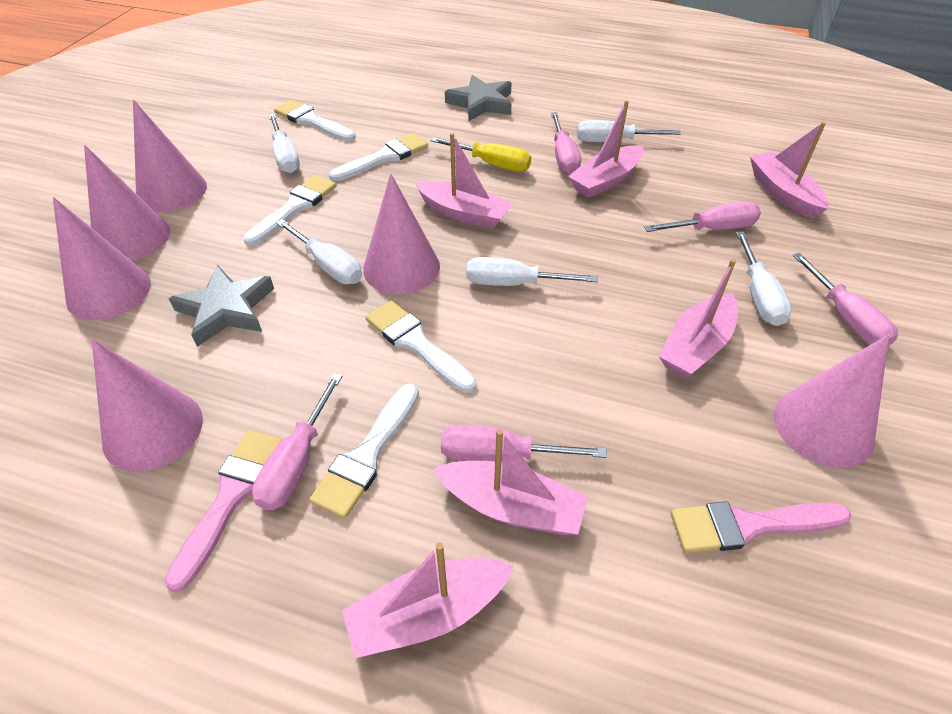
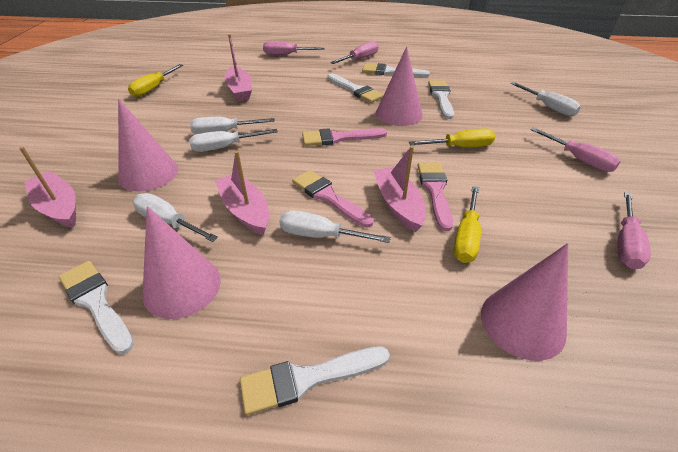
grey star: [168,265,274,347] [445,75,512,121] = 2 -> none = 0
pink boat: [342,542,514,658] [415,133,513,229] [433,429,588,535] [568,100,644,198] [658,259,738,378] [750,122,828,219] = 6 -> [19,147,76,228] [215,151,269,235] [224,34,252,101] [373,146,426,232] = 4
pink brush: [165,430,283,593] [671,501,851,553] = 2 -> [292,170,373,228] [302,128,387,146] [418,162,453,231] = 3
pink cone: [53,197,151,320] [84,145,170,261] [92,339,203,472] [133,100,207,212] [363,173,440,294] [774,335,889,468] = 6 -> [118,99,178,192] [143,206,221,319] [376,46,423,126] [481,243,568,361] = 4
pink screwdriver: [252,373,342,510] [441,425,607,462] [551,112,581,175] [644,202,761,232] [792,253,898,346] = 5 -> [263,41,324,55] [330,41,379,64] [530,127,620,172] [618,192,651,269] = 4
yellow screwdriver: [430,137,531,172] = 1 -> [128,64,183,97] [409,129,495,147] [453,186,481,263] = 3

